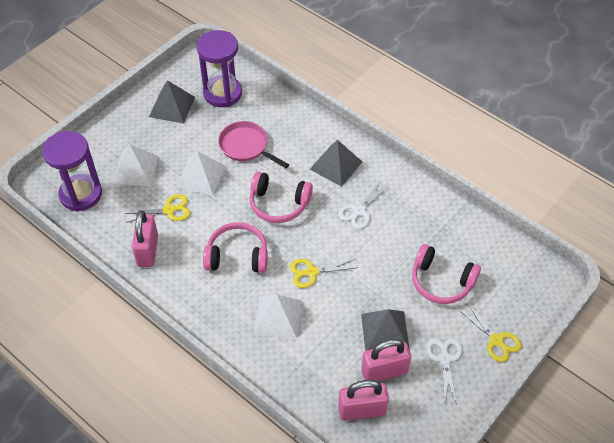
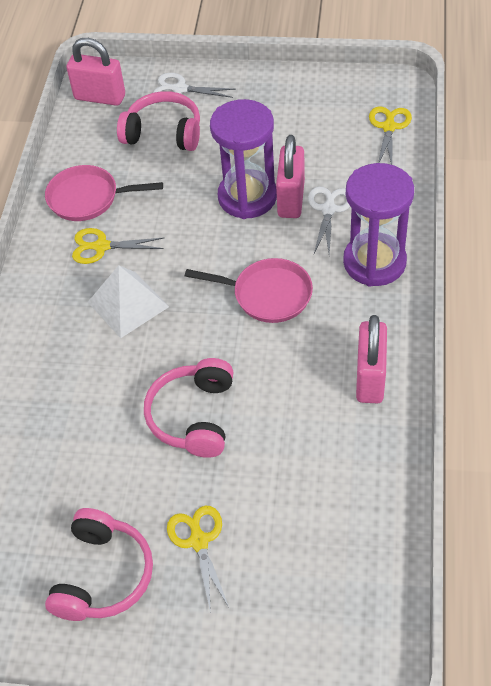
grey pyramid: [149,80,195,124] [310,140,362,187] [361,309,410,351] = 3 -> none = 0
pink pan: [218,121,289,168] = 1 -> [45,165,163,221] [185,258,313,323] = 2
white pyramid: [113,144,159,186] [176,151,225,195] [254,294,302,339] = 3 -> [88,265,169,338] = 1

